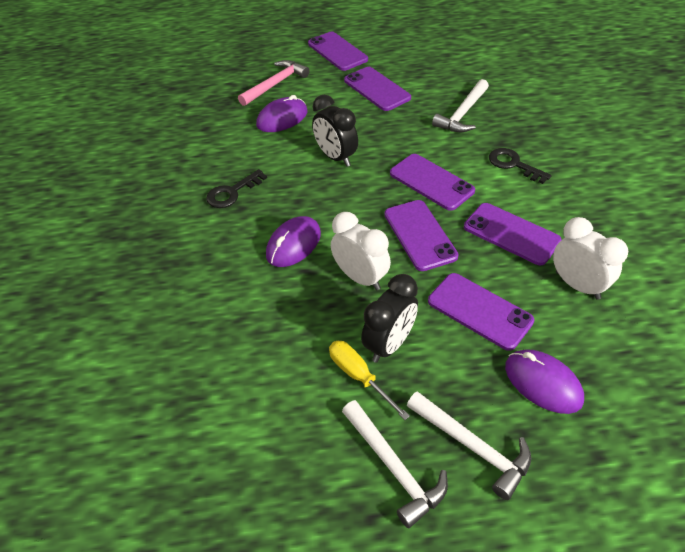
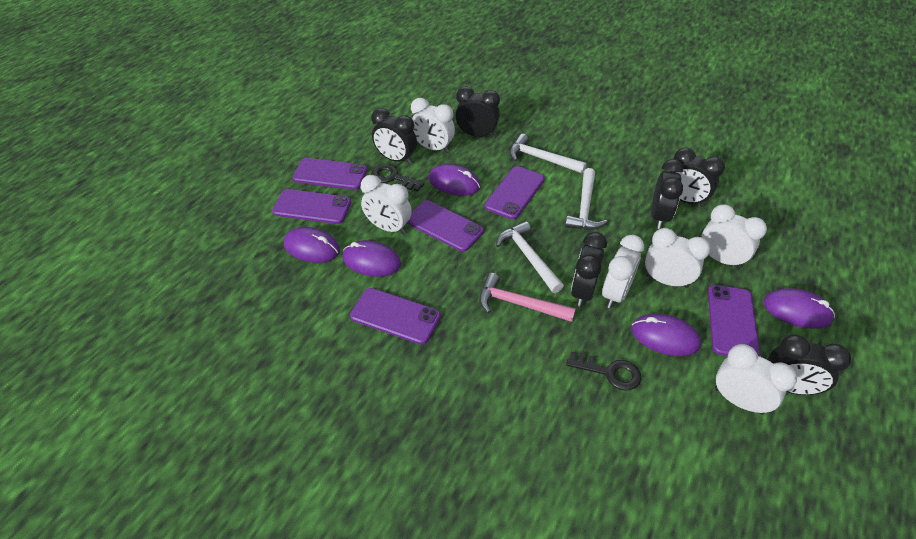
black clock: [312,95,358,167] [361,274,418,363] = 2 -> [372,108,417,165] [455,86,500,138] [571,232,607,307] [651,159,684,229] [669,148,725,207] [768,334,851,395] = 6
purple mouse: [256,95,308,132] [266,216,321,267] [505,349,584,414] = 3 -> [284,227,340,263] [343,240,401,277] [428,164,481,196] [631,314,701,356] [763,288,835,329] = 5
white clock: [331,212,391,290] [553,217,628,300] = 2 -> [361,175,412,235] [411,98,455,153] [602,235,644,309] [645,228,711,288] [701,204,767,269] [715,344,797,414] = 6
yellow screwdriver: [329,341,410,420] = 1 -> none = 0

